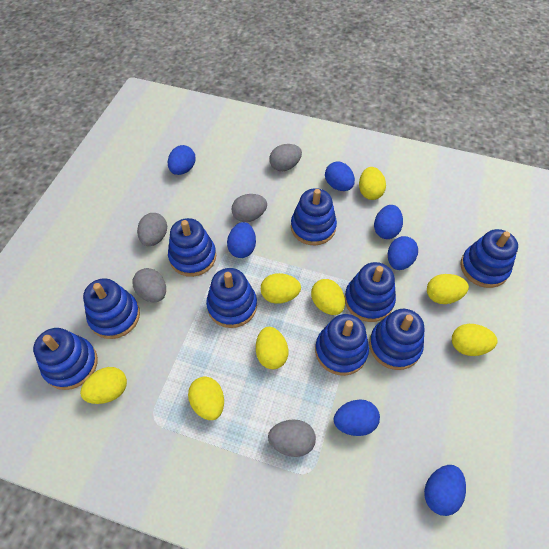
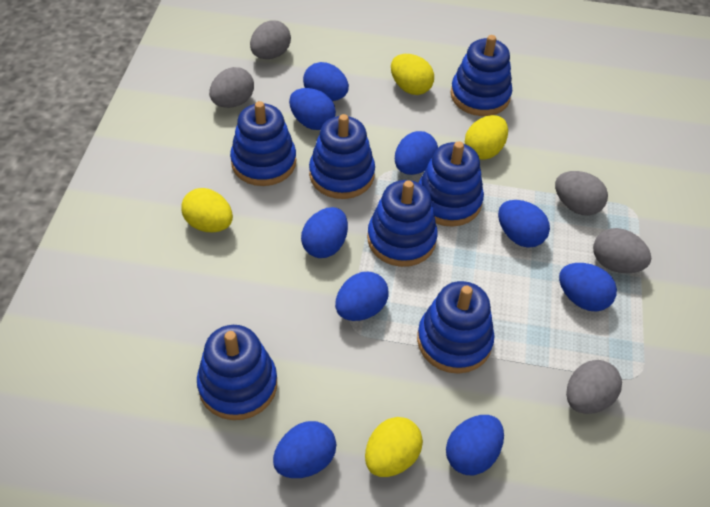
blue egg: [168,145,196,175] [227,222,256,258] [325,161,355,191] [334,400,380,436] [374,205,403,239] [388,236,418,270] [424,465,466,516] = 7 -> [273,421,336,478] [289,88,336,130] [301,207,348,258] [303,62,349,101] [335,272,389,321] [395,131,438,175] [446,415,504,475] [498,200,550,248] [559,263,617,312] = 9
blue stacking toy: [33,328,98,390] [83,278,140,339] [168,218,216,277] [206,268,257,328] [291,188,337,246] [315,314,369,376] [345,262,396,322] [369,309,424,370] [460,229,518,288] = 9 -> [197,325,277,420] [230,101,296,186] [309,114,375,199] [367,180,438,267] [417,281,494,374] [418,141,484,227] [450,35,512,116] = 7
yellow egg: [80,367,127,404] [188,376,224,420] [256,327,288,369] [261,273,301,304] [311,279,345,315] [359,167,386,200] [427,274,469,304] [452,324,497,356] = 8 -> [181,188,233,232] [365,417,423,477] [391,54,434,95] [465,115,508,160] = 4

